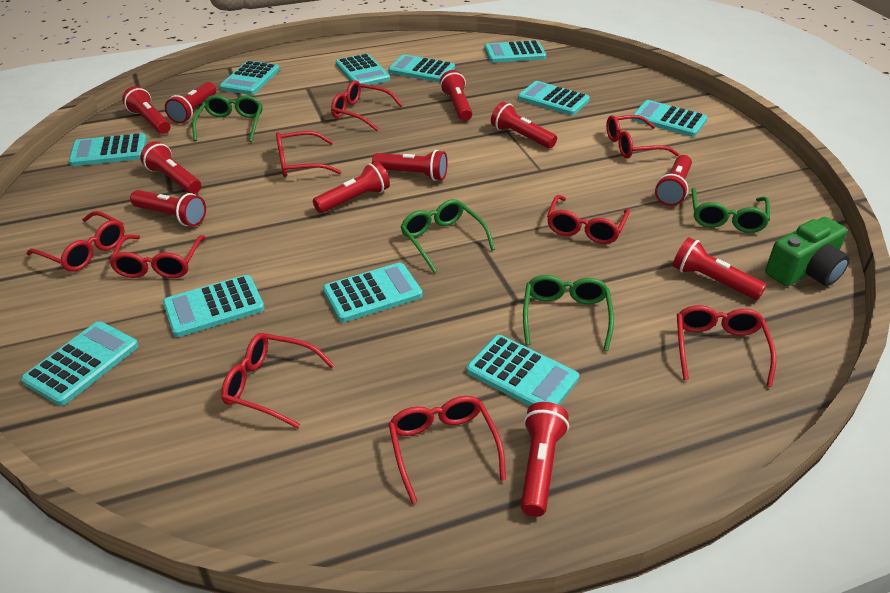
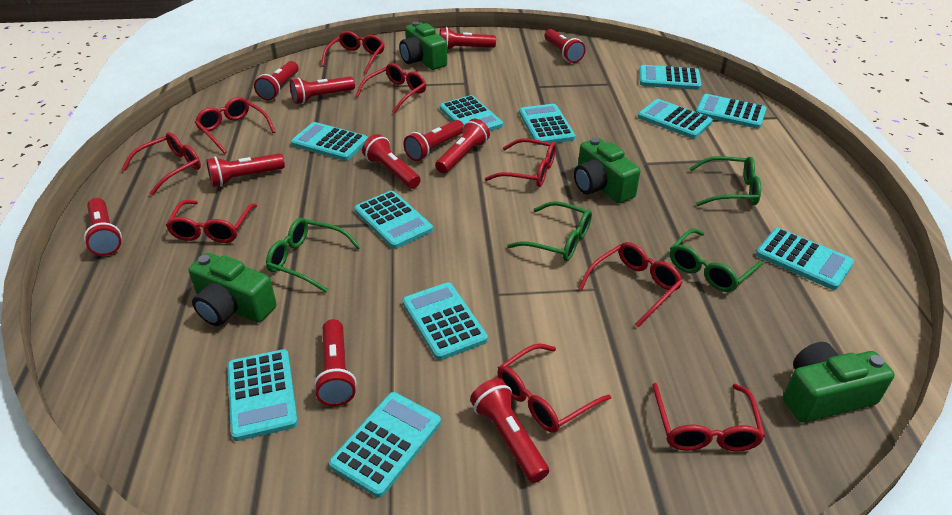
green camera: [765,217,850,286] = 1 -> [188,253,277,326] [399,21,447,70] [574,138,641,203] [783,342,895,423] = 4

